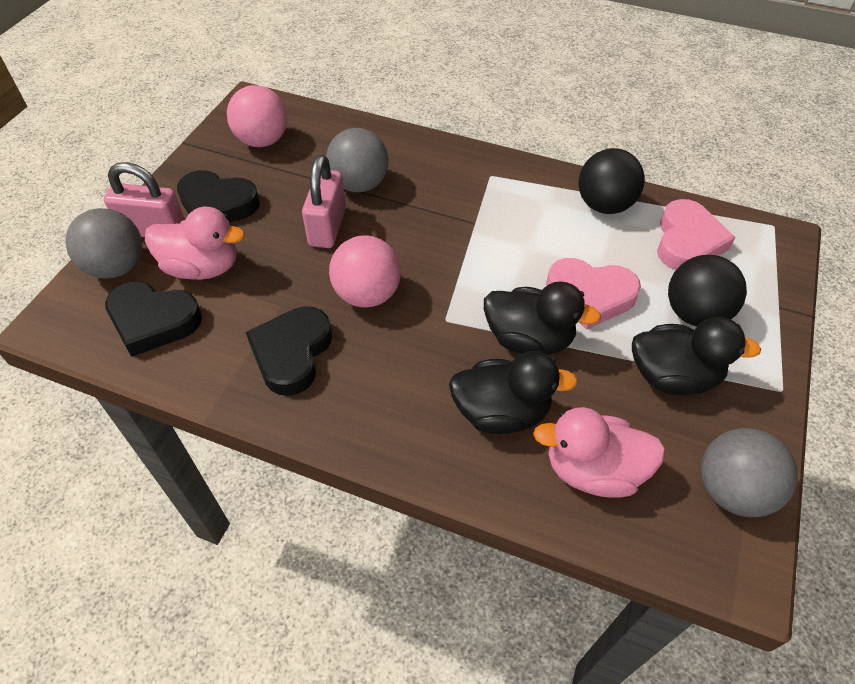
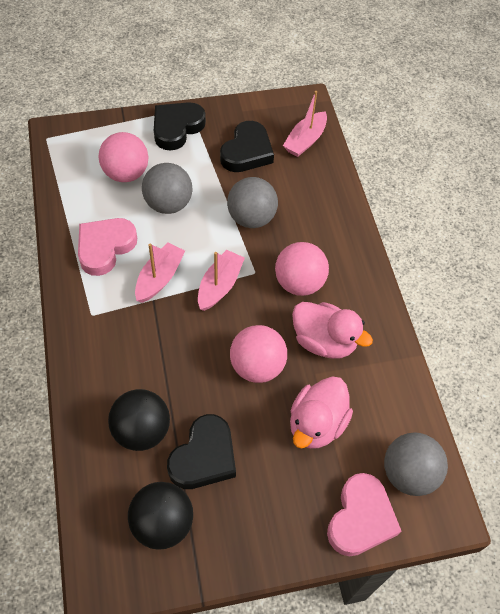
black duck: [449,351,578,434] [484,281,601,355] [632,317,761,395] = 3 -> none = 0
pink ball: [227,85,287,147] [329,235,401,307] = 2 -> [99,132,149,182] [230,325,287,383] [275,242,329,296] = 3
pink boat: none = 0 -> [135,243,185,303] [198,250,245,311] [283,91,327,157] = 3
pink padlock: [104,162,185,237] [302,155,346,248] = 2 -> none = 0

